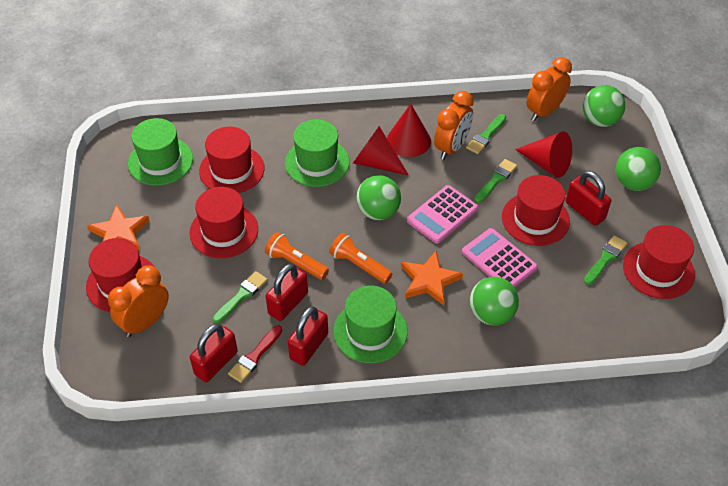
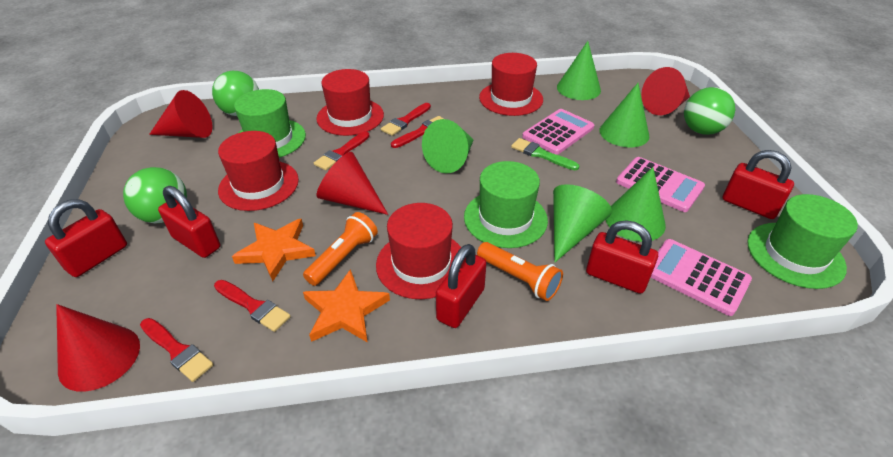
green ball: [356,175,401,220] [470,277,519,325] [583,85,625,127] [616,147,661,191] = 4 -> [123,167,187,223] [212,71,259,116] [684,87,735,135] = 3
green brush: [212,271,267,324] [466,114,506,154] [474,159,517,203] [584,235,628,285] = 4 -> [511,138,579,170] = 1
green cone: none = 0 -> [422,119,474,173] [553,184,612,262] [557,41,601,100] [600,83,649,147] [606,167,666,242] = 5
orange clock: [108,265,169,337] [434,91,474,160] [526,57,572,121] = 3 -> none = 0
pink calculator: [407,185,478,244] [462,228,538,287] = 2 -> [522,109,594,155] [616,157,705,212] [651,239,752,316] = 3
red brush: [228,325,282,383] = 1 -> [140,318,213,382] [214,280,291,332] [314,131,370,170] [381,103,431,136] [391,116,444,148] = 5
red cone: [353,126,409,175] [387,104,431,157] [515,131,572,178] = 3 -> [56,304,140,392] [149,90,213,138] [317,152,388,215] [641,67,690,115] = 4
red hat: [86,238,155,312] [189,187,258,258] [199,127,265,193] [502,175,570,246] [623,225,695,299] = 5 -> [218,131,299,211] [316,69,384,136] [376,203,461,299] [479,53,543,116] = 4
red padlock: [190,324,238,382] [266,264,308,321] [288,306,328,366] [566,171,611,226] = 4 -> [45,199,127,277] [158,186,220,258] [436,244,486,328] [586,220,658,294] [723,150,794,219] = 5

